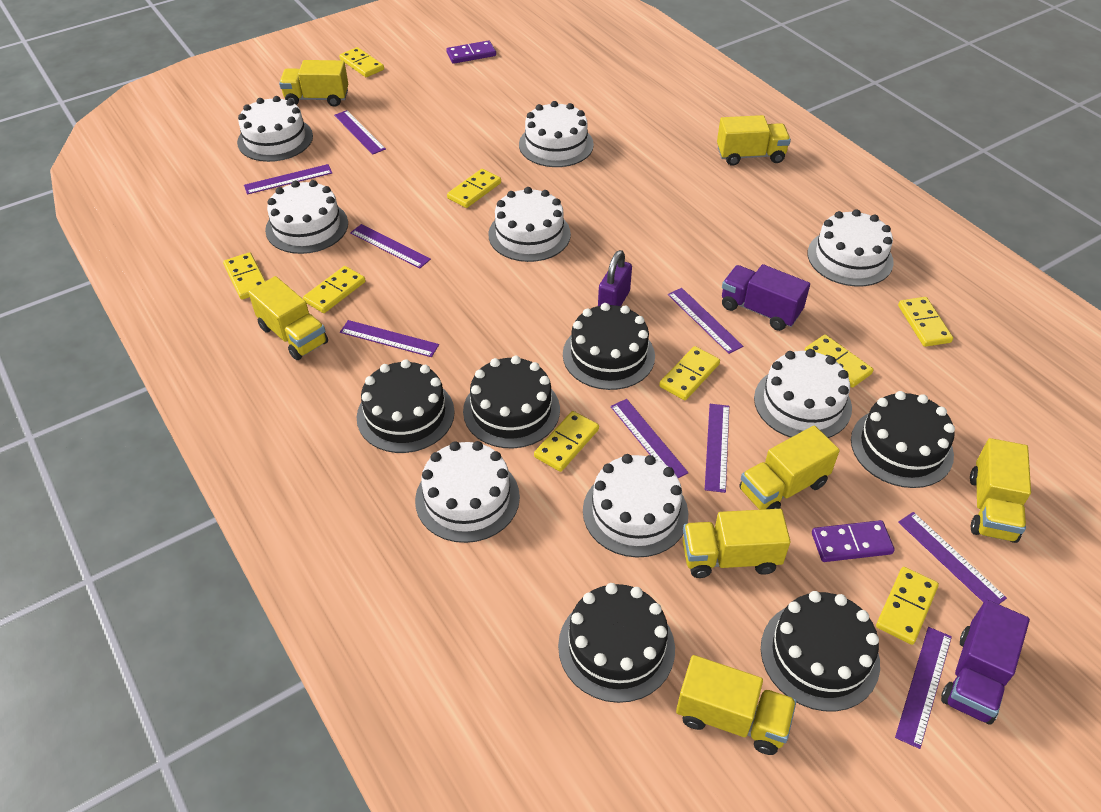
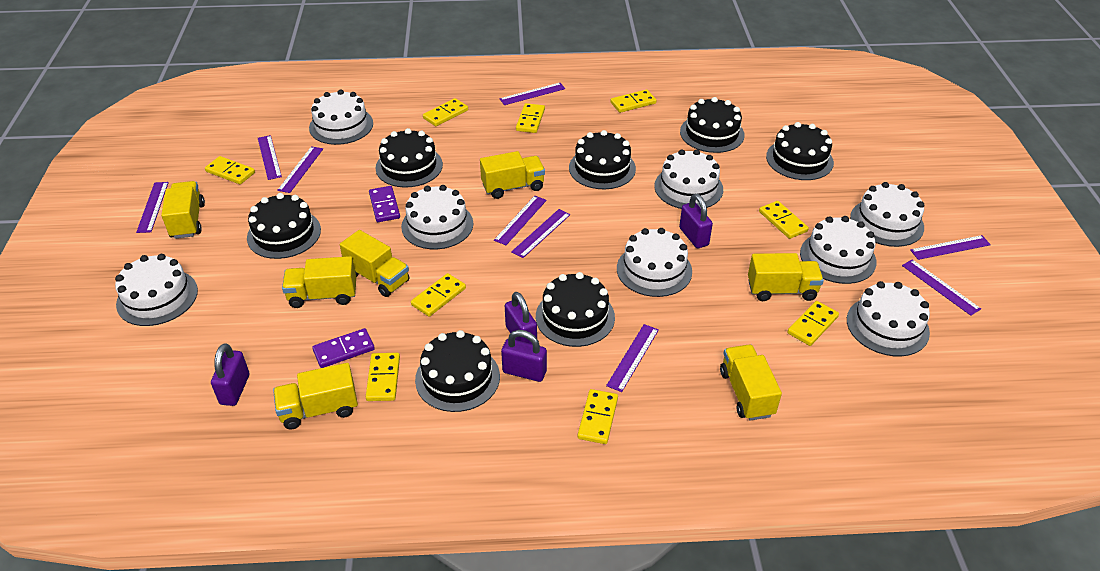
black cake: [357,360,455,453] [463,356,560,448] [558,583,675,703] [563,303,655,390] [761,591,880,711] [851,391,955,488] = 6 -> [247,193,321,259] [376,128,443,188] [415,330,500,412] [536,272,615,347] [569,130,636,189] [680,97,745,153] [766,122,834,180] = 7
purple padlock: [598,250,632,306] = 1 -> [211,343,249,406] [501,330,547,382] [505,292,537,344] [679,194,713,248] = 4
purple truck: [722,264,810,331] [941,600,1030,725] = 2 -> none = 0

